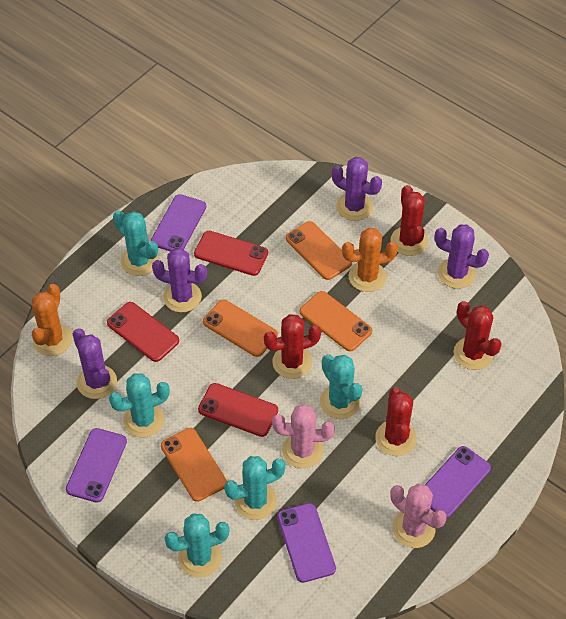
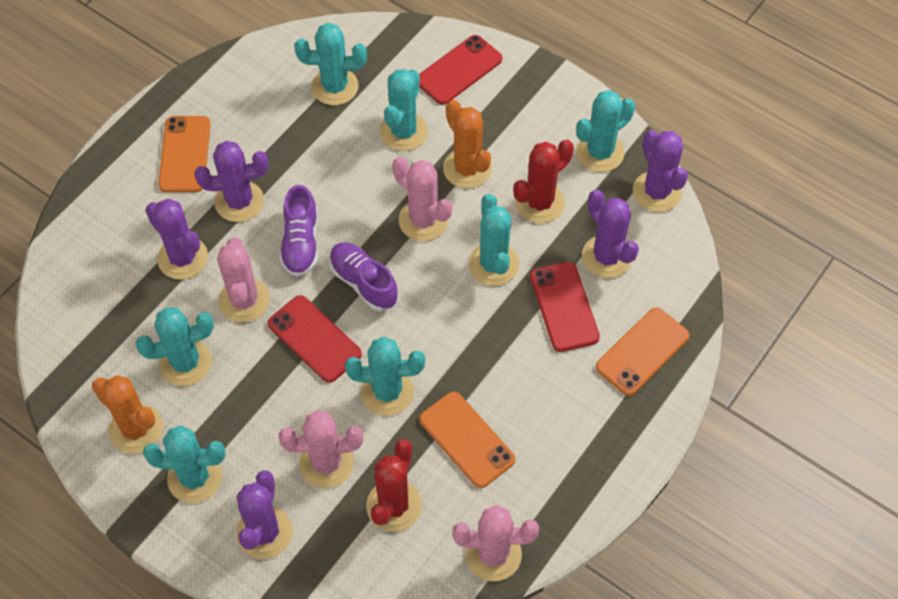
orange phone: [161,428,227,502] [203,300,278,357] [286,221,352,280] [300,291,372,352] = 4 -> [158,116,211,192] [419,391,515,488] [596,307,690,396] = 3
pink cactus: [272,404,335,469] [391,483,447,548] = 2 -> [217,237,270,322] [279,410,363,488] [392,157,452,241] [453,505,539,581] = 4
purple cactus: [73,328,117,399] [152,248,207,312] [332,157,382,221] [435,224,489,289] = 4 -> [145,199,208,280] [194,141,268,222] [236,470,293,559] [582,190,639,278] [633,130,688,212] = 5
purple phone: [66,428,127,503] [151,194,206,252] [277,503,336,583] [425,446,491,518] = 4 -> none = 0
purple shoe: none = 0 -> [280,185,318,277] [329,243,398,311] = 2
red cactus: [264,314,321,379] [375,388,417,456] [390,185,428,256] [454,301,502,370] = 4 -> [366,439,422,532] [513,139,574,223] = 2
turquoise cactus: [109,374,170,438] [113,210,159,276] [164,513,229,577] [224,456,286,520] [320,355,363,419] = 5 -> [135,307,214,386] [143,425,225,503] [294,23,367,105] [345,337,425,416] [380,69,428,151] [468,194,519,286] [576,90,635,172] = 7

